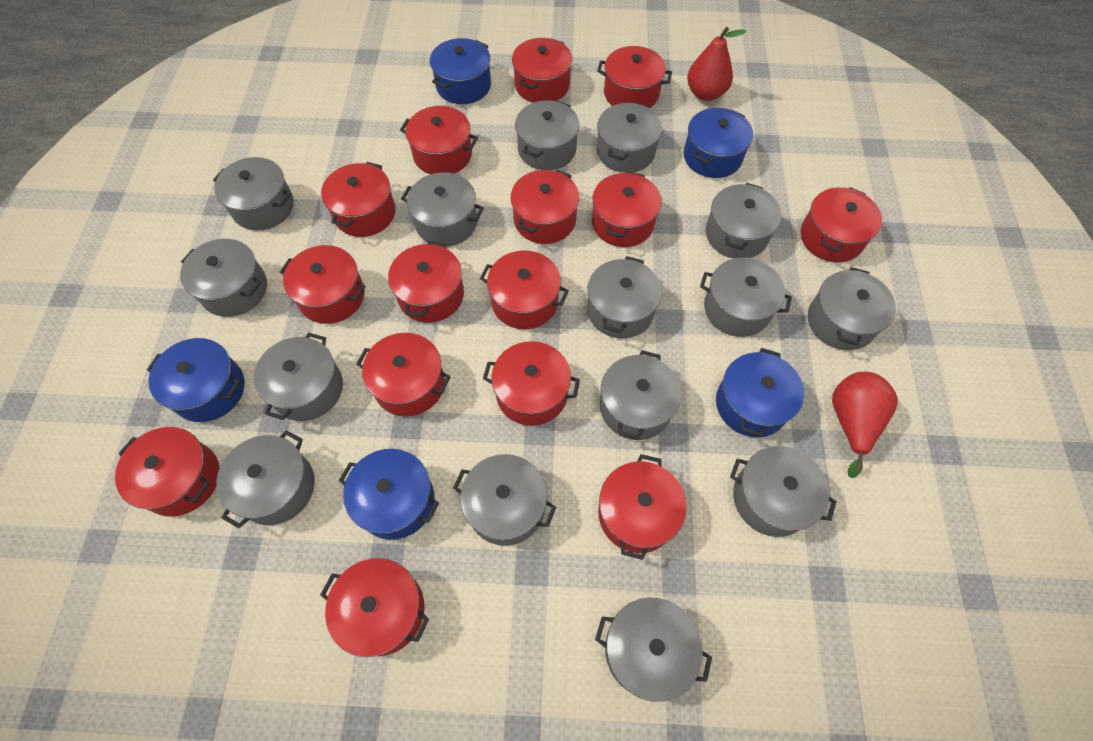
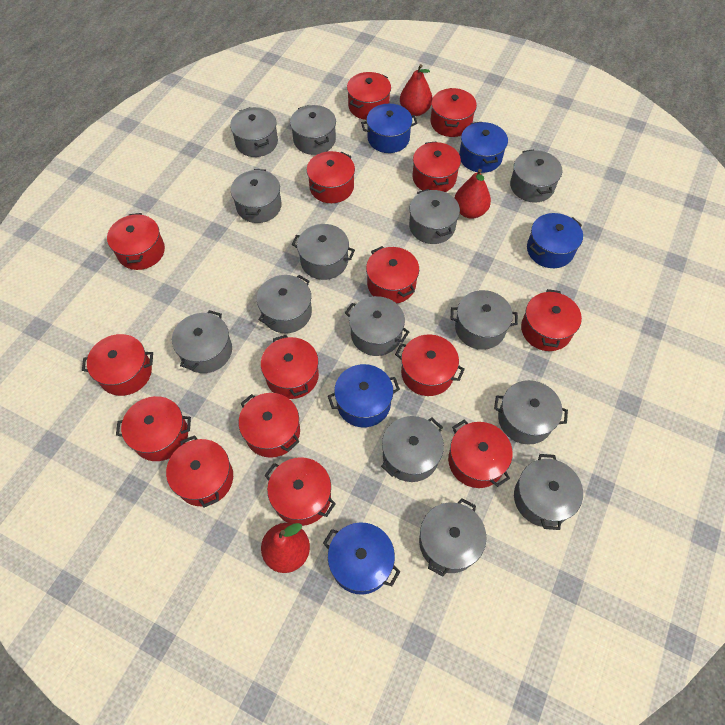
grey pot: [180,239,267,317] [213,157,294,231] [216,430,315,528] [254,333,343,421] [401,172,484,247] [453,454,556,546] [515,100,579,170] [587,256,662,339] [595,598,712,702] [597,102,662,173] [600,350,681,440] [700,257,792,337] [706,183,782,258] [730,446,837,537] [808,267,896,350] = 15 -> [172,310,232,373] [230,107,278,157] [231,169,282,223] [257,275,312,333] [290,105,336,155] [292,224,355,280] [345,296,409,356] [381,416,444,482] [409,189,460,244] [419,498,487,577] [451,290,518,350] [494,380,568,445] [510,150,562,203] [514,454,583,530] = 14
red pear: [687,27,746,101] [832,372,898,478] = 2 -> [261,523,310,573] [400,64,433,116] [455,169,491,219] = 3

